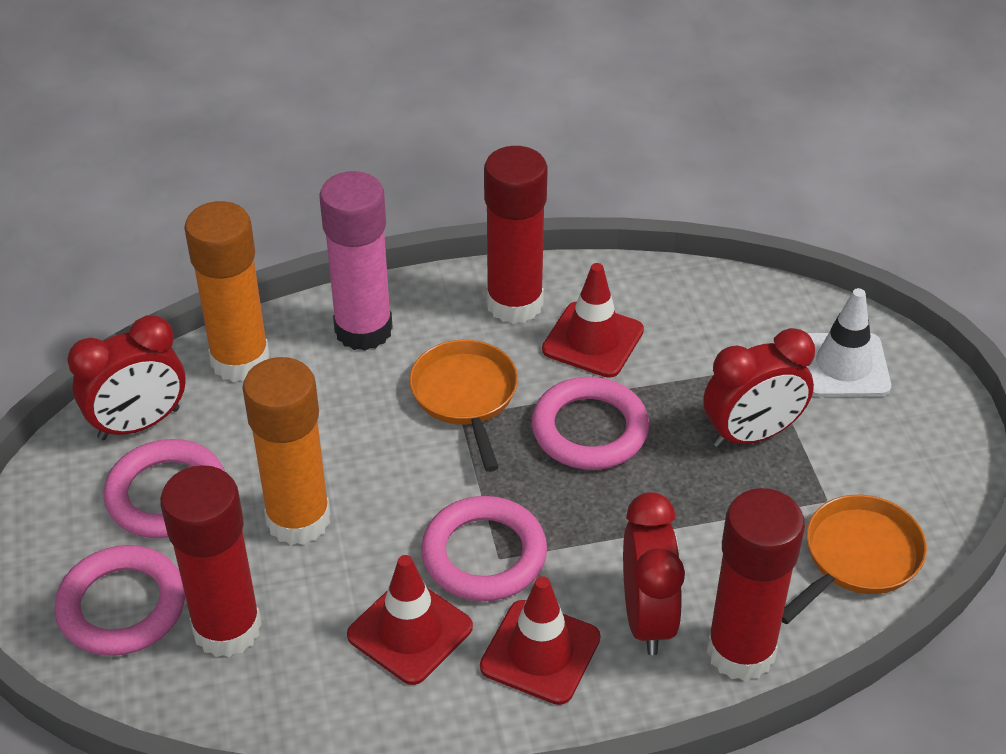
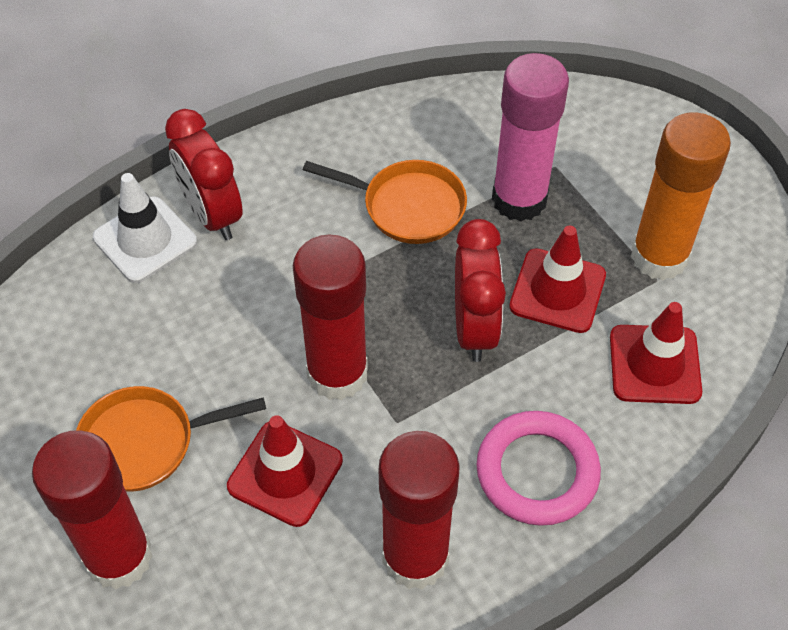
orange glue stick: [184,201,270,382] [242,357,330,545] = 2 -> [631,113,731,280] = 1
pink ring: [54,545,185,656] [104,439,225,538] [421,496,547,601] [532,377,649,470] = 4 -> [476,411,601,526] = 1
red clock: [67,315,186,440] [623,492,685,655] [703,328,815,448] = 3 -> [165,109,243,240] [455,219,506,362] = 2

